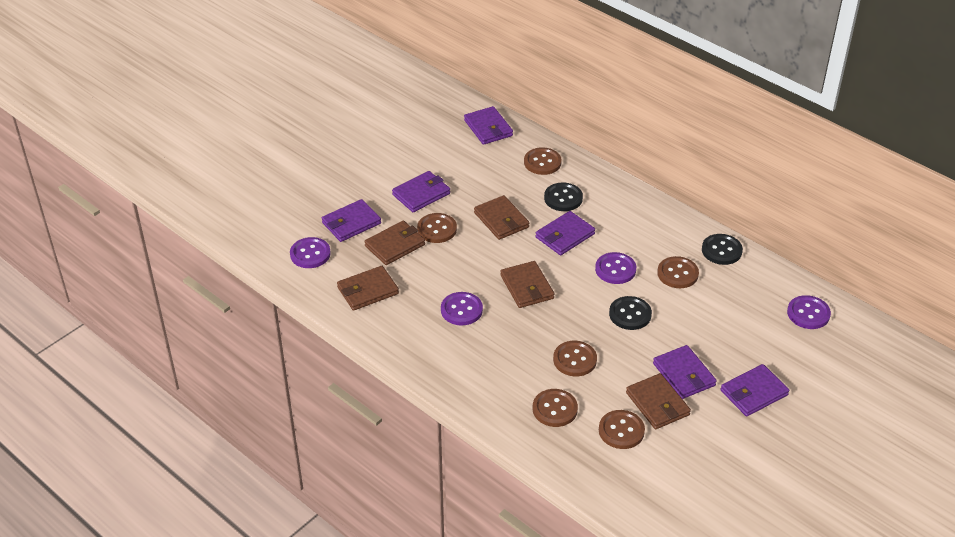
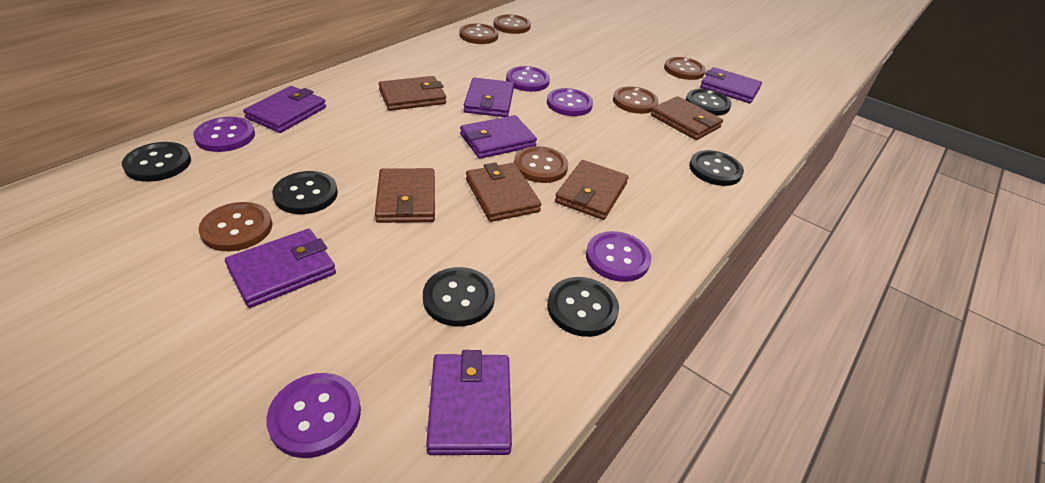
black button: [544,183,583,211] [609,296,652,330] [702,234,743,265] = 3 -> [122,142,191,182] [272,171,338,214] [423,267,495,327] [547,277,619,337] [686,89,732,116] [689,150,744,186] = 6
purple button: [290,237,331,268] [441,292,483,325] [595,252,636,284] [787,295,831,329] = 4 -> [193,117,255,152] [266,373,361,458] [506,66,550,92] [547,88,593,116] [586,231,651,282] = 5

